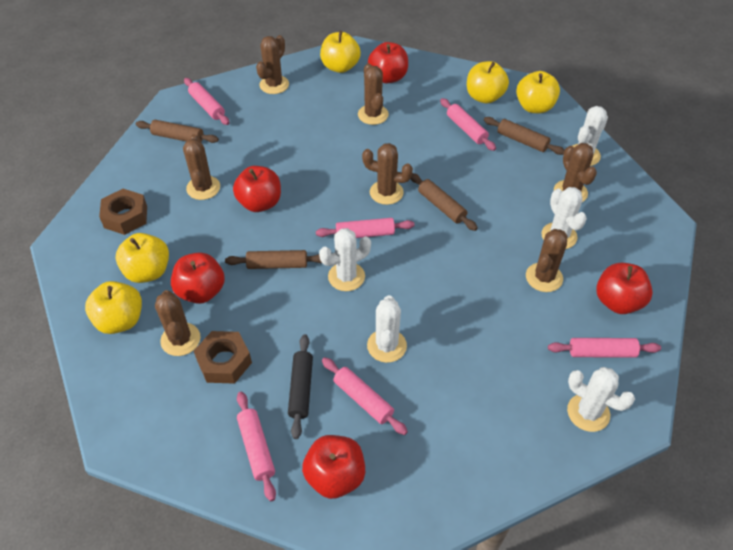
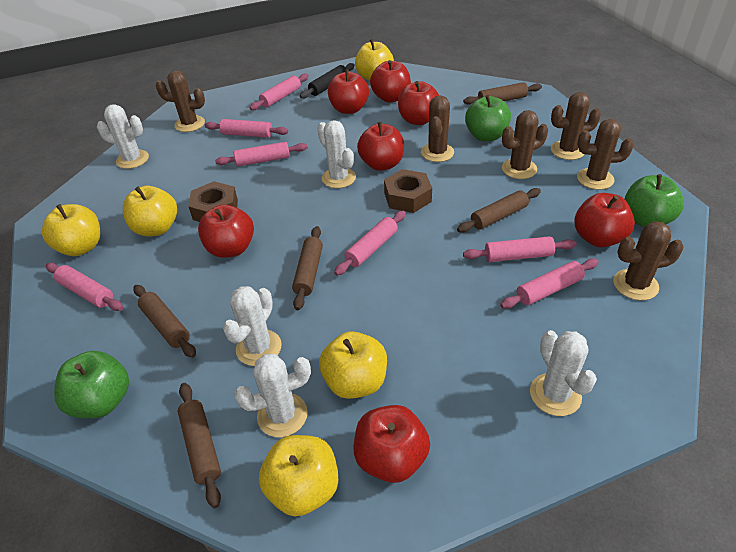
brown cactus: [155,290,201,356] [183,134,220,200] [256,35,289,94] [358,63,389,125] [362,143,413,205] [526,229,568,292] [554,143,597,202] = 7 -> [156,70,205,132] [421,95,454,162] [502,110,548,179] [551,92,601,160] [577,119,634,190] [613,221,684,300] = 6
brown rolling pin: [136,120,219,143] [225,250,322,269] [411,173,478,231] [484,117,565,155] = 4 -> [133,285,196,358] [178,383,221,508] [292,226,323,310] [457,188,541,233] [463,82,542,105] = 5
green apple: none = 0 -> [54,351,129,418] [465,95,511,141] [625,174,684,227] = 3
pink rolling pin: [184,78,229,125] [237,392,276,501] [316,218,414,238] [322,357,408,435] [440,98,496,151] [548,338,661,358] = 6 -> [46,263,123,311] [205,119,288,138] [215,142,308,166] [250,74,309,110] [334,211,406,276] [463,236,577,262] [500,258,599,309] = 7
red apple: [171,252,225,304] [233,166,281,212] [302,435,365,499] [368,42,408,83] [596,263,653,314] = 5 -> [198,205,254,258] [328,70,369,114] [354,405,430,483] [357,122,404,171] [370,60,411,102] [398,81,439,125] [574,193,635,247] = 7

